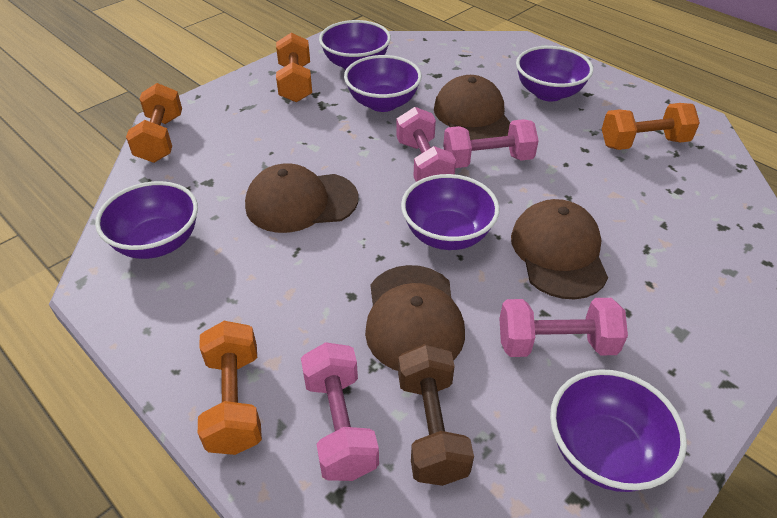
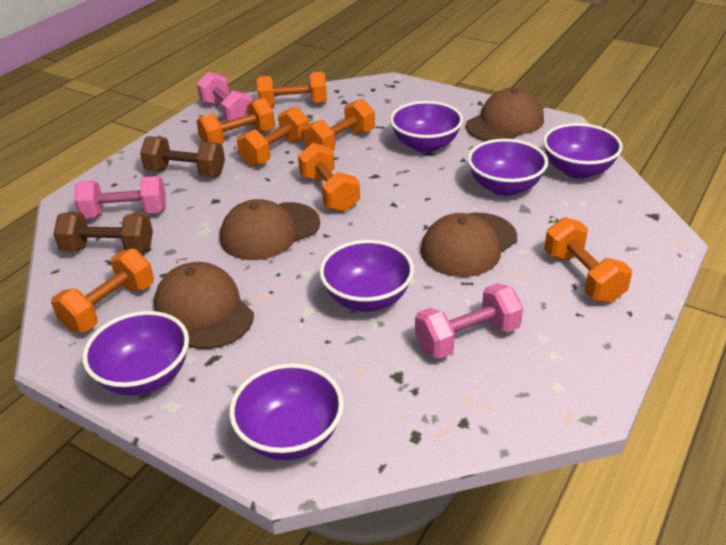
brown dumbbell: [398,344,474,486] = 1 -> [53,212,153,253] [140,137,225,177] = 2
orange dumbbell: [126,83,182,163] [198,321,262,455] [276,33,312,102] [602,103,700,150] = 4 -> [51,249,154,333] [196,98,275,145] [237,107,309,167] [257,72,327,107] [298,143,360,212] [303,99,375,151] [544,217,632,303] = 7
pink dumbbell: [301,342,379,481] [396,107,456,182] [443,119,539,168] [499,298,628,357] = 4 -> [74,176,166,218] [197,72,253,121] [415,283,523,359] = 3

